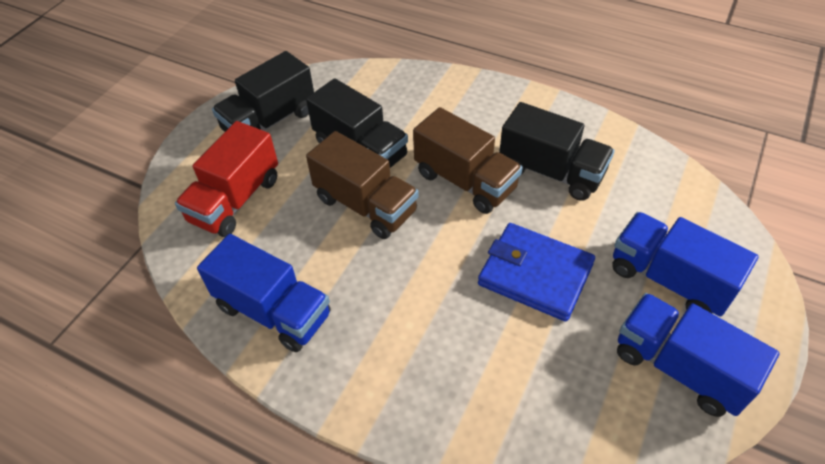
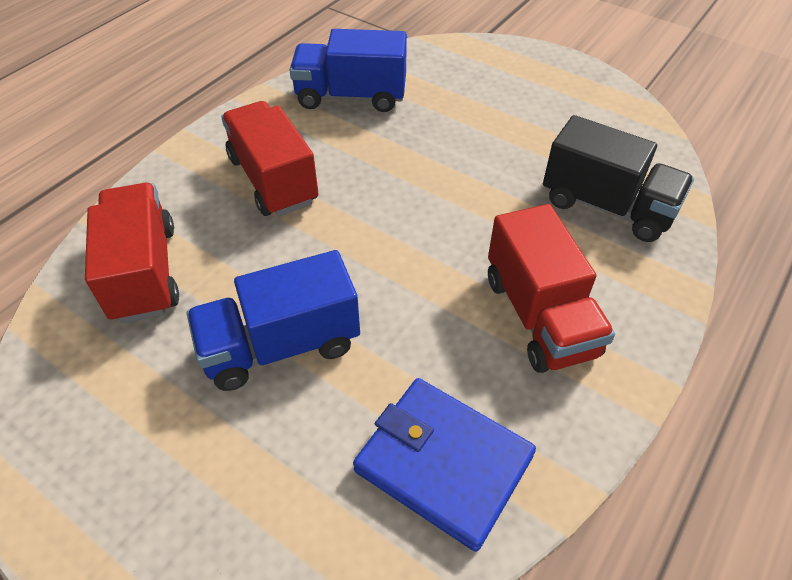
black truck: [212,51,314,132] [306,78,408,168] [499,102,615,201] = 3 -> [543,115,694,242] = 1
blue truck: [197,234,331,352] [612,212,759,316] [617,293,780,417] = 3 -> [187,250,360,391] [289,29,407,112] = 2
brown truck: [306,131,419,239] [413,107,523,214] = 2 -> none = 0
red truck: [175,121,278,237] = 1 -> [85,183,179,323] [221,101,319,216] [488,204,615,373] = 3

